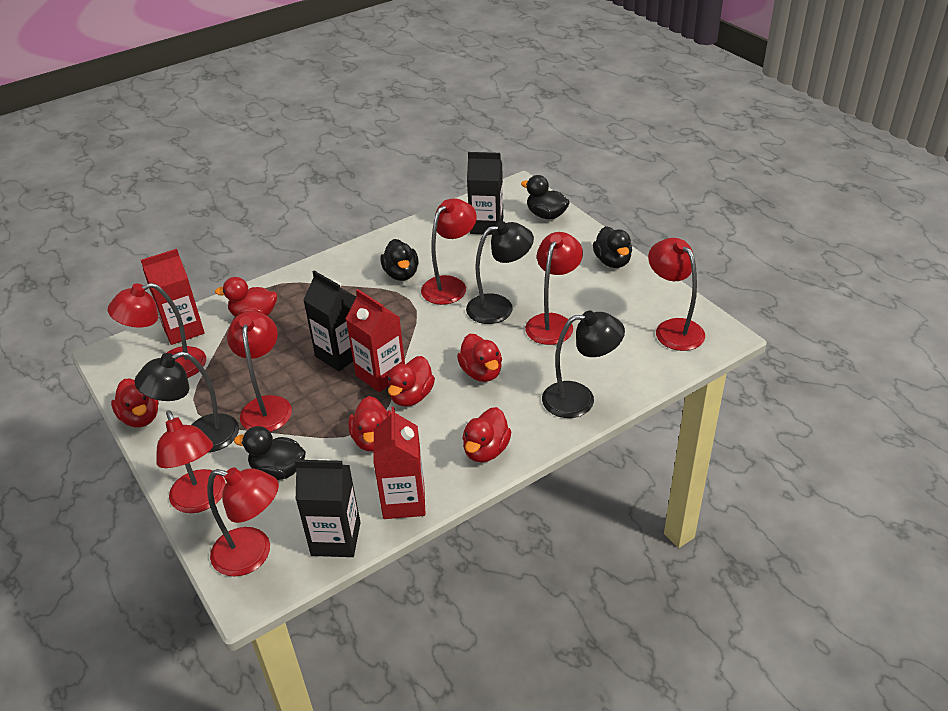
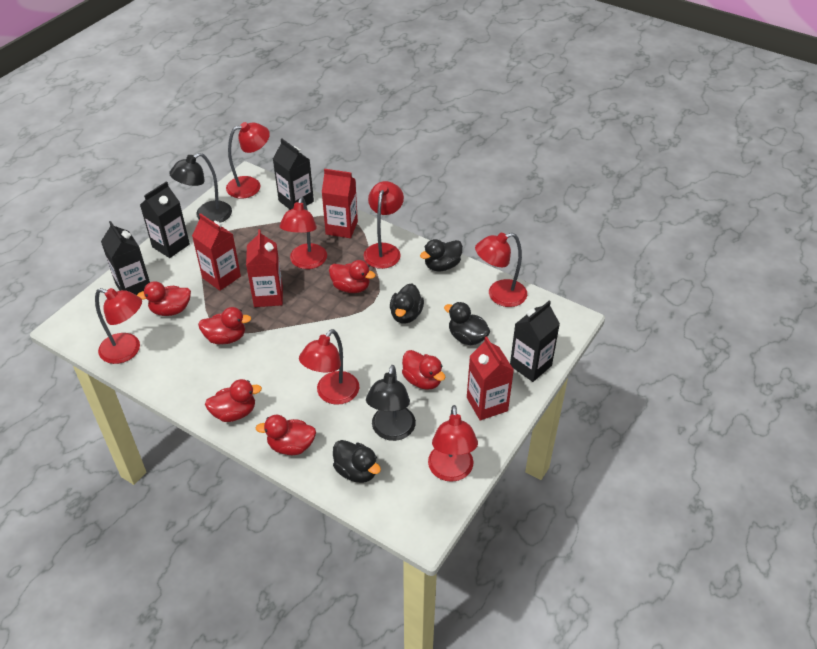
black carton: [295,459,361,557] [303,271,356,371] [467,152,503,235] = 3 -> [101,221,150,295] [140,181,190,258] [273,139,314,210] [510,301,560,382] = 4
black lamp: [134,351,239,452] [466,221,534,324] [542,311,625,418] = 3 -> [169,153,232,223] [366,365,416,441] = 2
red carton: [141,249,205,345] [346,289,405,392] [373,407,426,519] = 3 -> [192,213,241,291] [246,229,283,307] [322,169,358,238] [467,336,514,420] = 4

